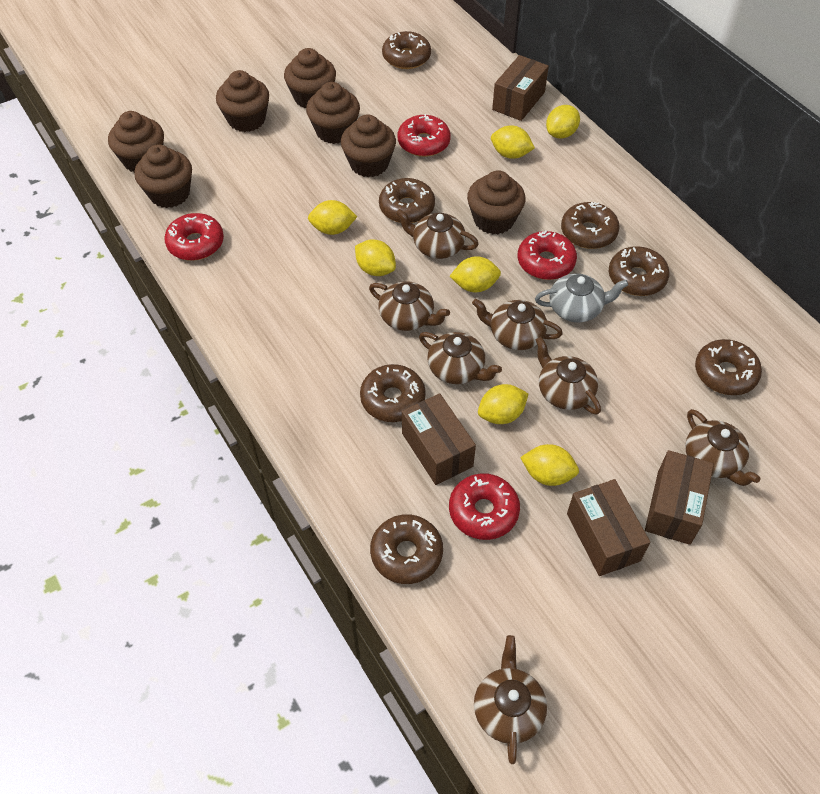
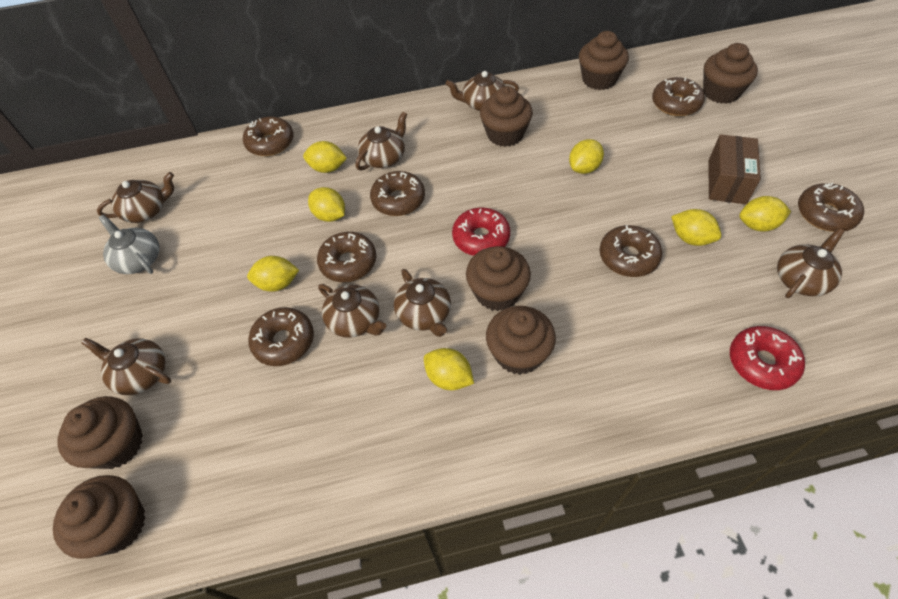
brown box: [402,393,476,485] [492,55,549,121] [567,479,650,576] [645,450,714,545] = 4 -> [709,134,761,204] = 1
red donut: [164,213,224,261] [398,114,451,157] [449,473,520,540] [518,230,577,280] = 4 -> [452,208,510,256] [730,326,805,390] = 2

